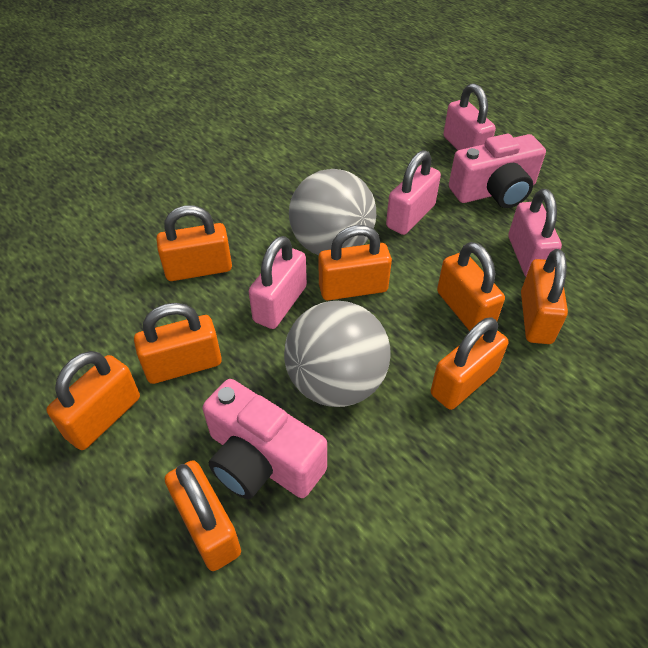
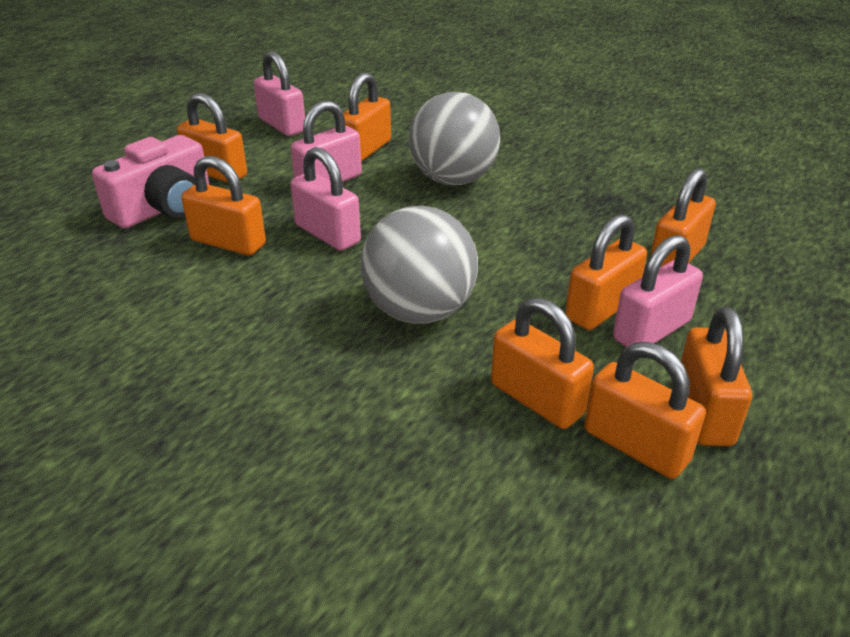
pink camera: [203,379,327,499] [449,134,546,208] = 2 -> [92,135,210,229] = 1

